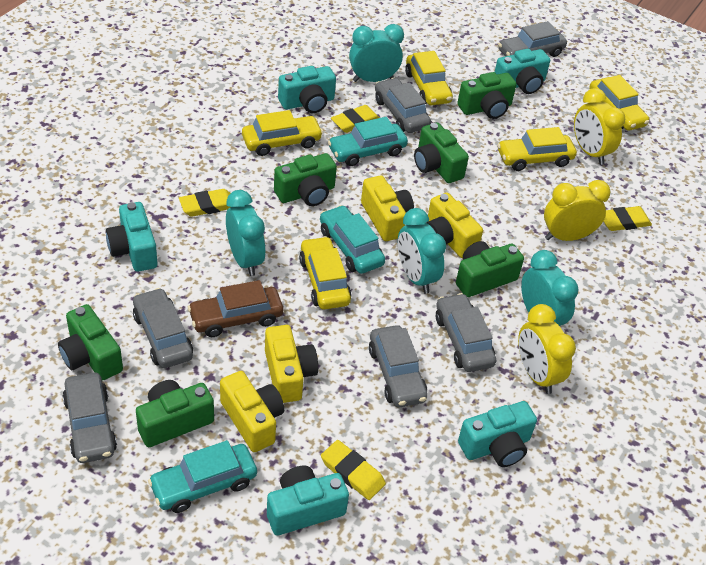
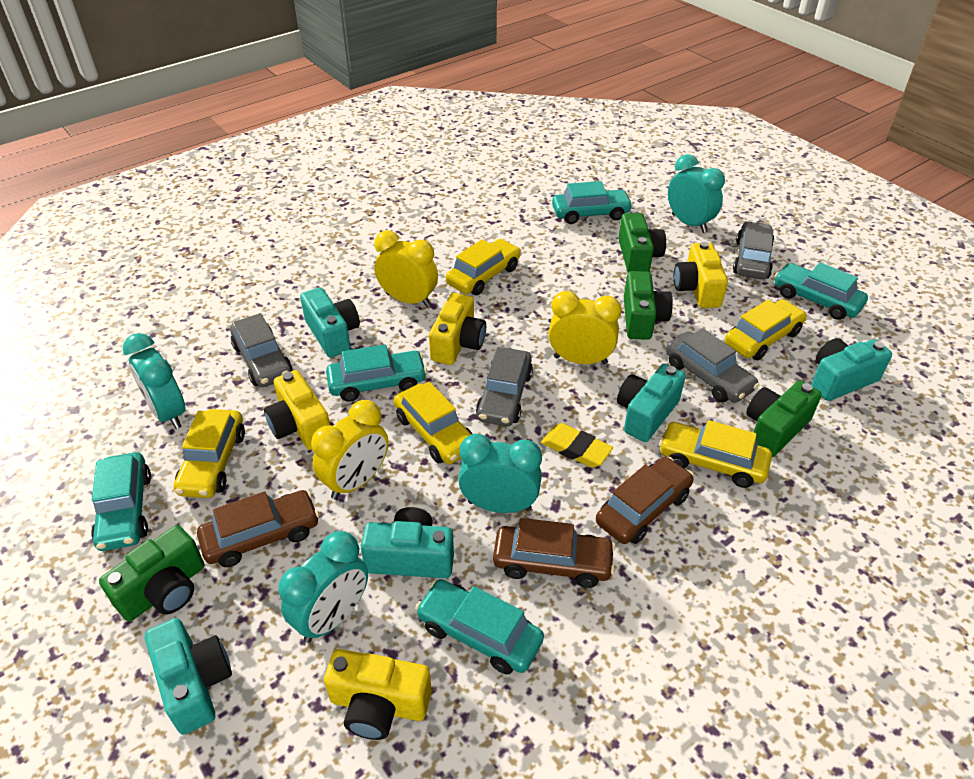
brown car: [188,280,283,337] = 1 -> [197,490,319,567] [493,518,616,588] [596,457,694,544] = 3
green camera: [58,304,123,381] [136,380,214,447] [274,153,337,206] [414,122,469,183] [456,241,524,297] [457,72,517,119] = 6 -> [99,525,204,621] [618,213,666,272] [624,271,673,340] [746,381,822,457] = 4
grey car: [62,373,117,463] [133,288,193,368] [369,325,428,407] [375,78,431,133] [436,293,496,372] [498,21,567,57] = 6 -> [230,313,292,387] [476,347,533,426] [666,328,760,403] [733,221,774,279] = 4
turquoise car: [148,440,257,513] [320,205,385,274] [328,117,408,166] = 3 -> [91,452,151,551] [326,344,427,402] [415,579,544,675] [552,181,633,224] [774,262,868,320] = 5
yellow eraser: [179,189,231,217] [321,440,386,500] [331,105,380,133] [604,206,652,231] = 4 -> [541,423,613,468] = 1

